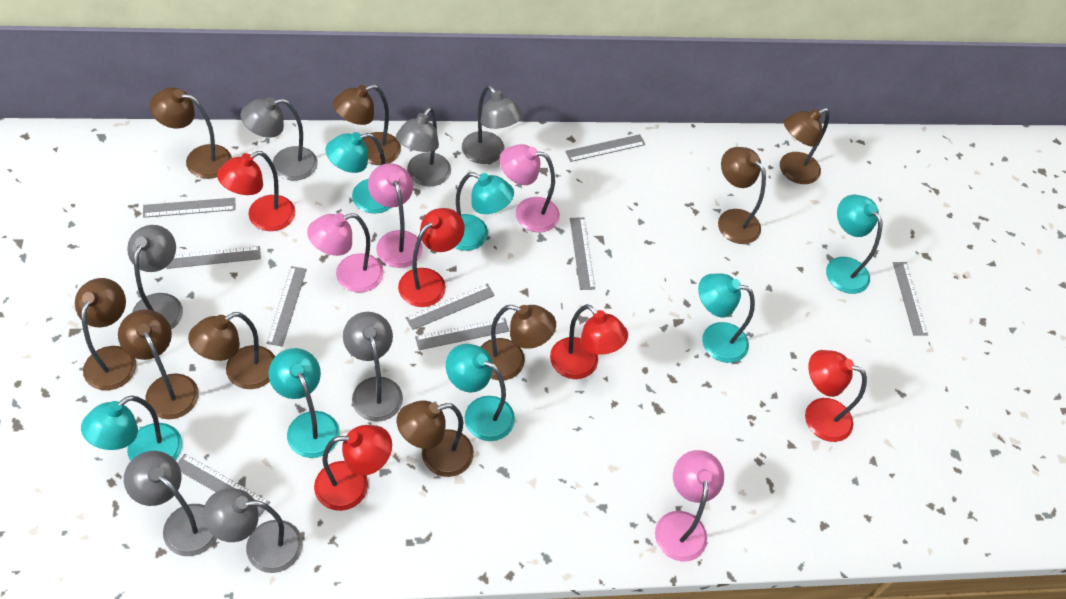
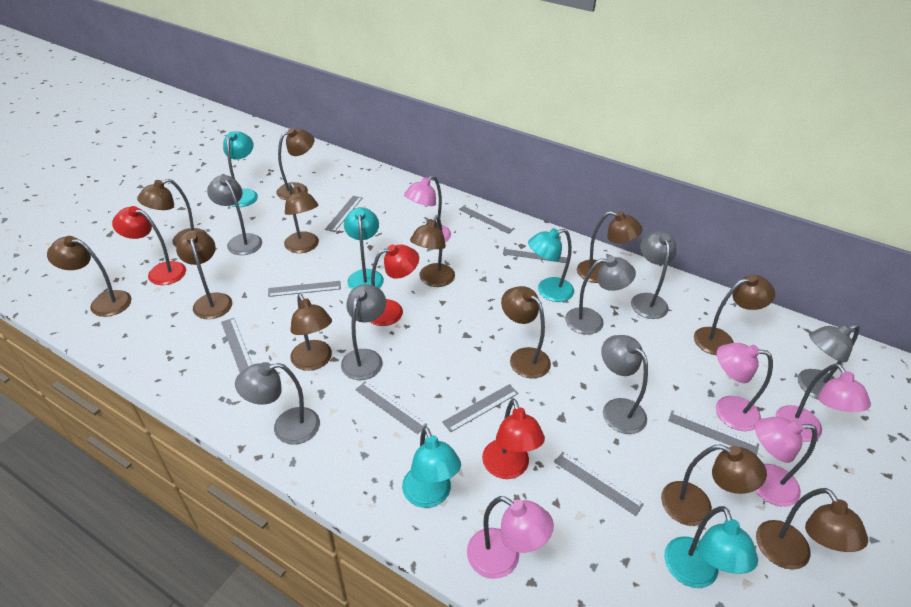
brown lamp: [75,278,137,390] [118,309,199,419] [149,87,232,179] [188,312,275,389] [333,85,401,165] [397,400,474,477] [480,305,556,380] [718,147,766,244] [780,108,830,184] = 9 -> [47,236,132,317] [137,179,207,247] [176,230,232,319] [276,128,314,200] [284,183,319,253] [290,294,332,371] [410,215,455,287] [501,286,551,378] [577,211,643,283] [661,445,767,526] [694,275,775,355] [756,488,868,570] = 12
pink lamp: [307,213,384,292] [368,163,423,268] [500,144,560,233] [655,450,724,562] = 4 -> [404,175,451,242] [467,496,554,579] [716,343,773,431] [755,417,817,507] [775,363,871,442] = 5
red lamp: [217,151,295,231] [314,425,392,511] [398,208,465,307] [550,304,628,379] [805,350,867,442] = 5 -> [112,206,186,285] [370,244,419,326] [482,399,545,479] = 3
turquoise lamp: [81,396,182,461] [268,348,340,458] [325,132,391,214] [446,344,515,441] [455,172,514,251] [698,273,755,363] [826,195,883,294] = 7 -> [223,131,258,207] [344,207,384,290] [402,426,461,508] [528,228,574,302] [664,506,758,588] = 5

